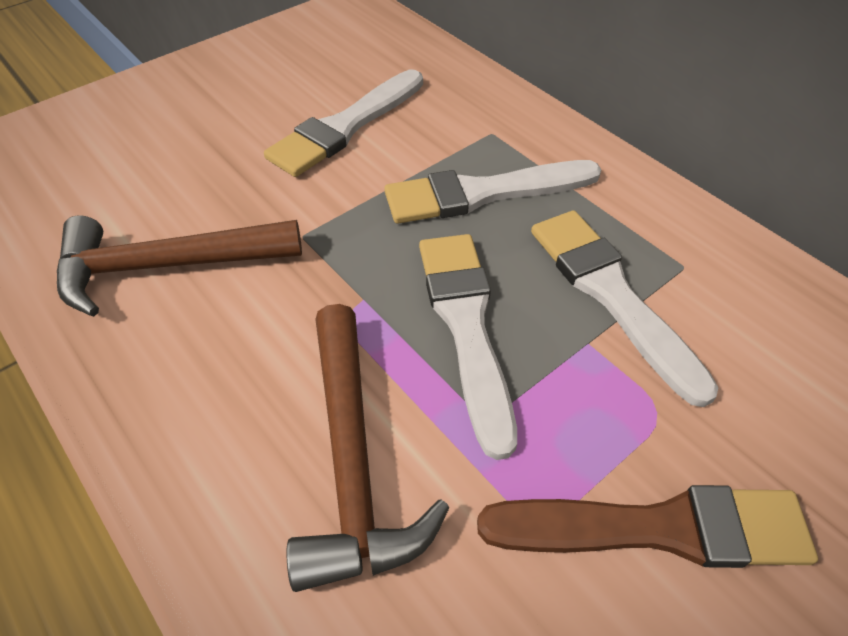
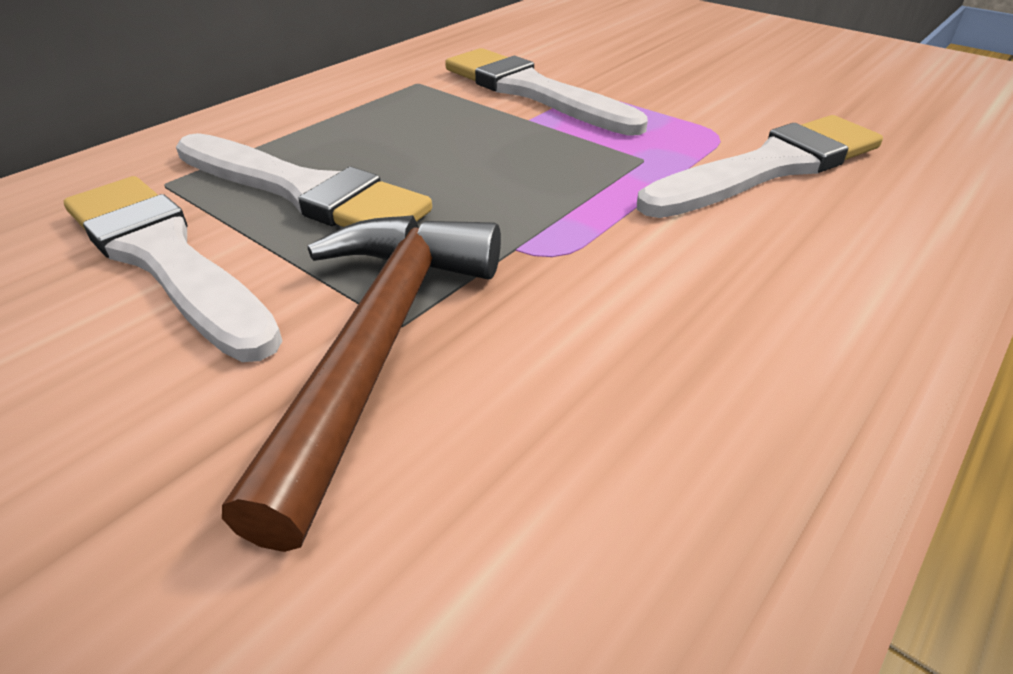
brown brush: [477,485,818,568] = 1 -> none = 0
brown hammer: [57,216,302,316] [286,304,450,592] = 2 -> [222,215,501,552] = 1

